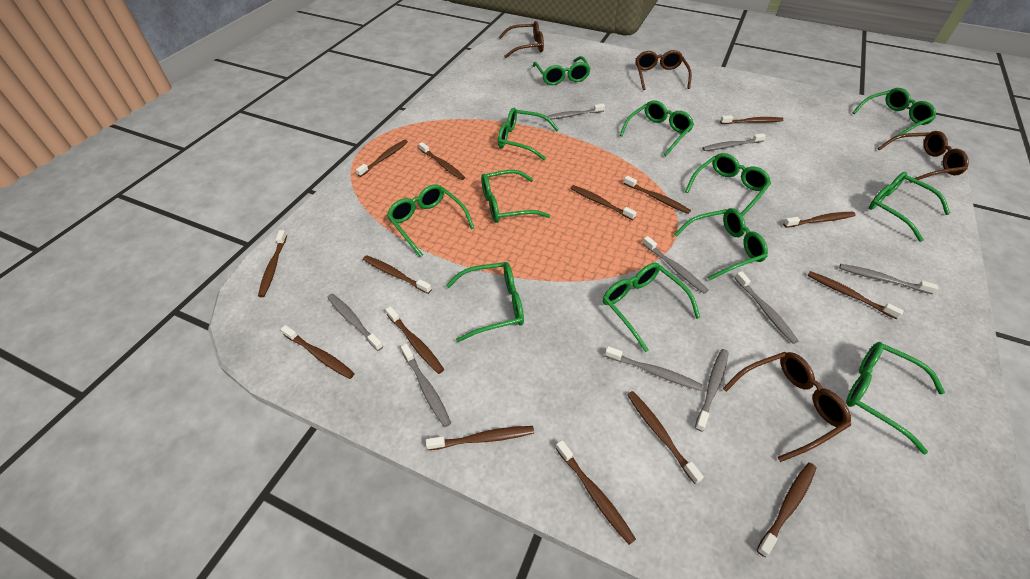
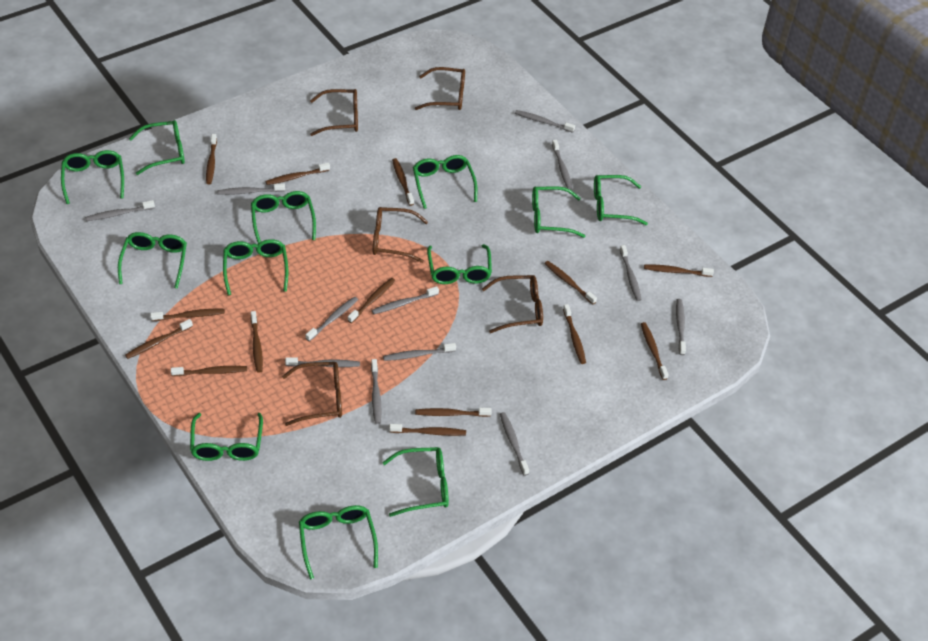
brown glasses: [499,21,544,58] [636,50,692,90] [723,352,851,462] [877,131,969,183] = 4 -> [282,362,342,426] [310,89,358,136] [373,207,428,263] [415,67,465,110] [482,275,543,333] = 5
brown toothbrush: [258,230,287,297] [281,325,355,379] [356,140,408,177] [363,255,432,294] [386,306,444,374] [419,142,465,180] [426,426,534,450] [556,440,636,545] [570,185,637,220] [624,176,691,214] [627,391,704,484] [720,115,783,124] [757,462,817,557] [783,212,856,228] [807,271,904,319] = 15 -> [125,319,193,359] [150,309,225,321] [171,366,247,376] [206,134,217,184] [251,311,263,373] [265,163,330,185] [348,278,395,323] [389,424,466,436] [392,158,414,206] [415,408,492,417] [544,261,597,304] [563,304,586,364] [641,322,669,380] [644,265,714,277] = 14
grey toothbrush: [327,294,383,351] [401,344,451,427] [547,104,605,119] [605,346,702,391] [642,236,708,294] [695,349,729,432] [702,133,766,151] [735,271,799,344] [839,264,938,294] = 9 -> [85,200,155,221] [217,183,285,195] [285,357,360,367] [306,296,358,341] [371,359,381,424] [372,286,439,314] [383,343,456,361] [500,412,529,476] [515,110,575,133] [552,140,572,189] [620,245,642,301] [676,299,686,355] = 12

